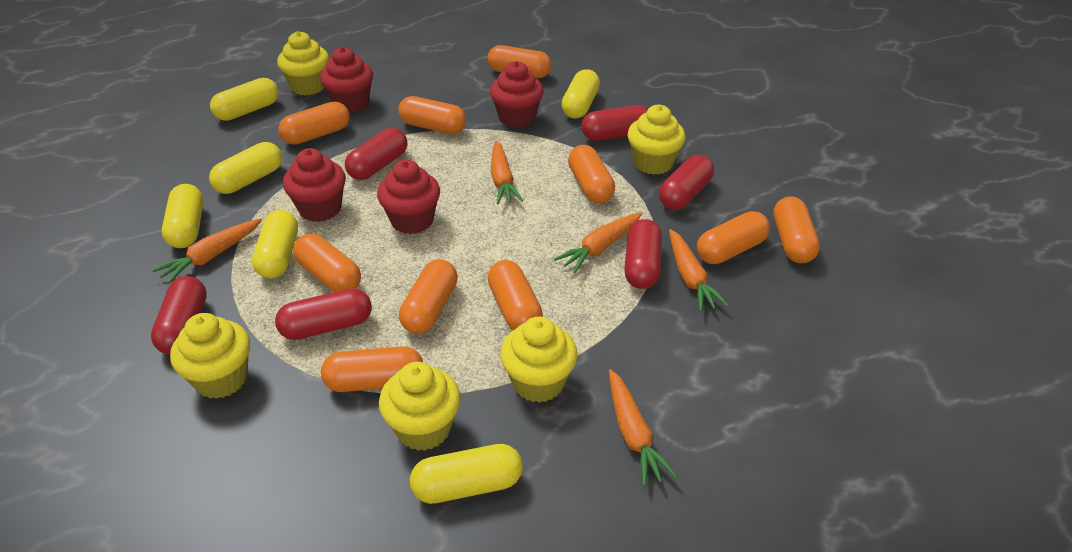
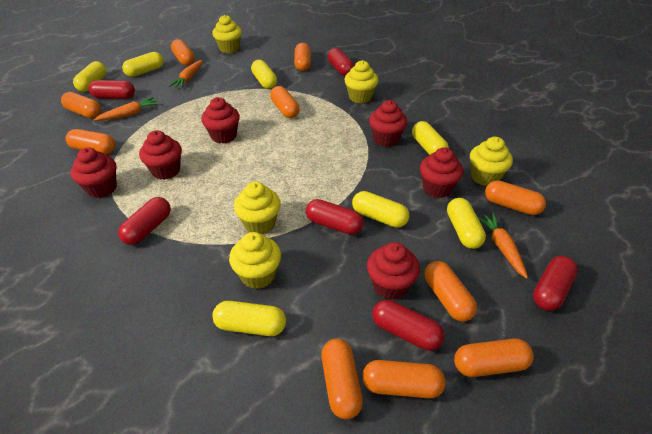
orange carrot: [152,218,262,284] [491,141,523,204] [554,212,642,273] [609,369,678,486] [669,229,728,311] = 5 -> [94,97,159,121] [169,60,203,89] [478,213,528,279] = 3
red cupcake: [283,148,346,222] [320,47,373,112] [377,160,440,234] [490,61,544,128] = 4 -> [71,147,117,198] [139,130,182,180] [201,97,240,143] [367,242,420,300] [369,100,407,147] [420,147,463,198] = 6
yellow capsule: [162,184,203,248] [209,142,282,194] [210,78,279,121] [252,210,298,278] [410,444,523,504] [561,69,600,118] = 6 -> [73,61,107,92] [122,52,163,77] [212,301,286,336] [251,60,277,89] [352,191,409,228] [412,121,449,155] [447,198,486,249] = 7

